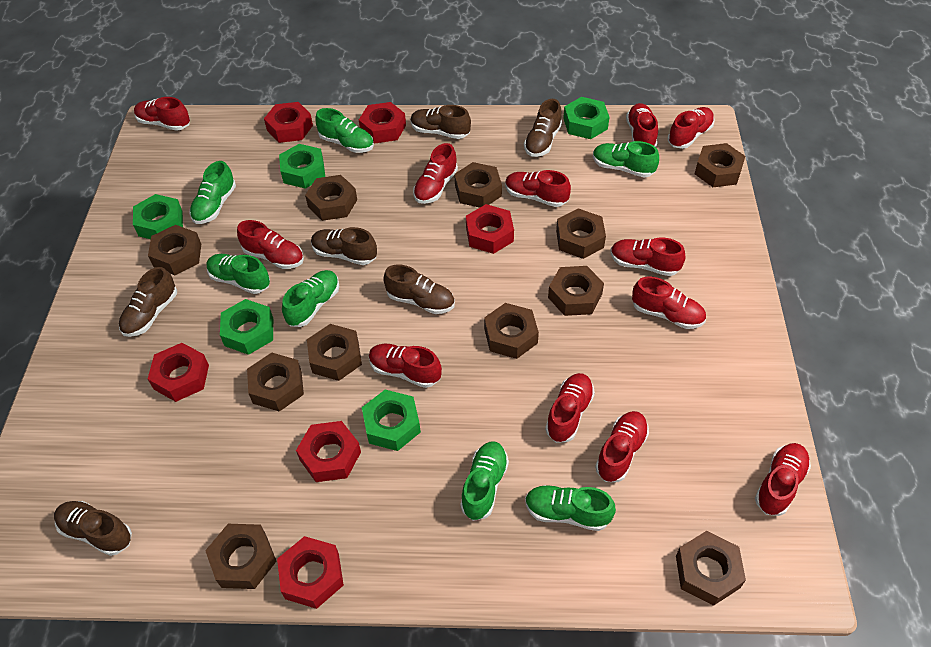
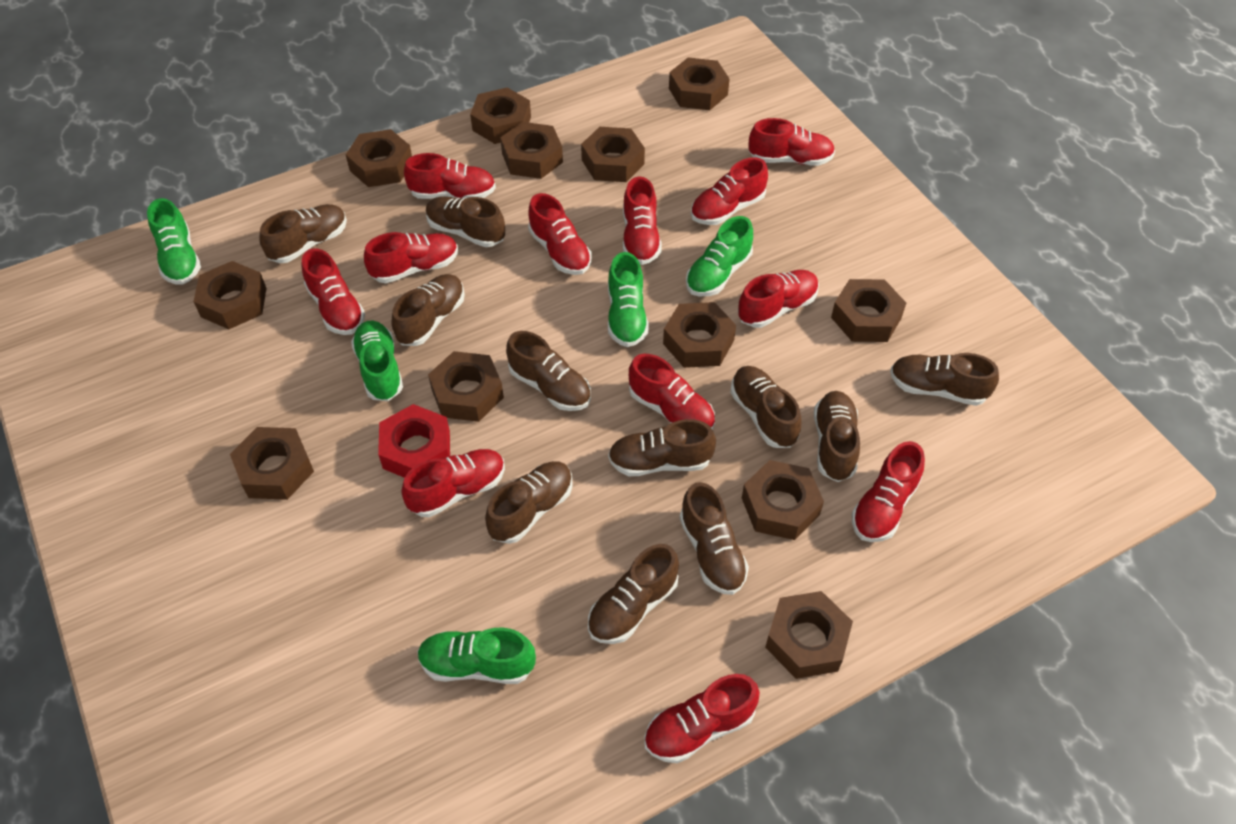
brown nut: [148,225,201,275] [205,524,276,589] [247,353,304,412] [305,175,357,221] [307,324,362,381] [454,162,502,208] [484,303,539,359] [548,266,604,316] [556,208,606,259] [676,531,746,606] [695,143,745,187] = 11 -> [193,261,267,329] [230,427,314,500] [346,129,412,187] [428,351,504,422] [470,88,531,144] [500,122,563,179] [581,127,645,182] [663,302,736,368] [669,57,730,110] [742,460,824,540] [765,591,853,679] [831,279,906,342] = 12
brown shoe: [54,501,132,556] [119,267,177,337] [311,227,377,265] [383,265,455,314] [410,105,471,139] [524,99,562,157] = 6 -> [259,204,347,263] [392,274,465,346] [426,196,505,247] [485,461,573,544] [506,331,591,411] [588,544,679,644] [608,419,716,476] [680,482,749,595] [730,366,801,448] [814,391,860,482] [890,353,999,406] = 11
green nut: [133,194,183,239] [220,299,273,355] [279,144,325,189] [362,390,421,451] [563,97,609,139] = 5 -> none = 0
green shoe: [189,161,236,224] [206,254,270,294] [282,270,339,327] [315,108,374,153] [460,442,509,521] [525,485,616,531] [593,141,659,178] = 7 -> [147,198,201,285] [351,321,403,401] [417,628,536,684] [608,252,649,347] [686,216,753,296] = 5
red nut: [148,343,209,402] [264,102,313,143] [277,536,344,609] [296,421,361,482] [359,102,406,144] [466,204,514,254] = 6 -> [378,404,450,478] = 1

